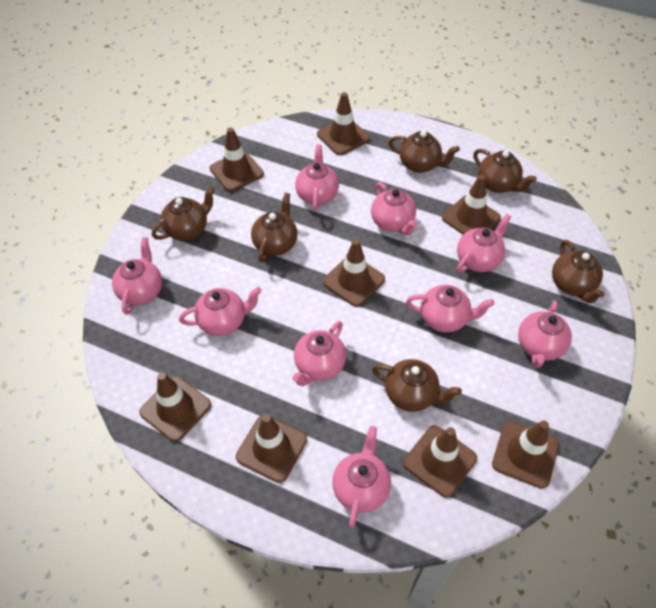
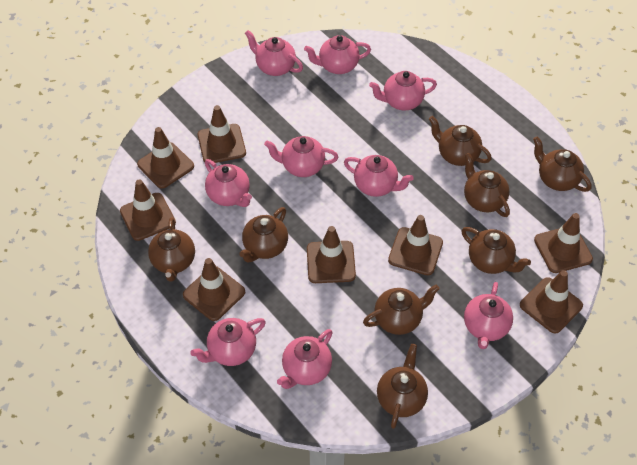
brown teapot: [152,186,215,241] [251,192,297,262] [372,359,462,412] [388,131,460,173] [473,149,537,193] [552,240,605,303] = 6 -> [148,217,195,282] [239,207,288,263] [363,285,440,335] [377,344,428,429] [429,116,492,166] [461,227,531,274] [464,153,510,217] [533,136,591,192] = 8

